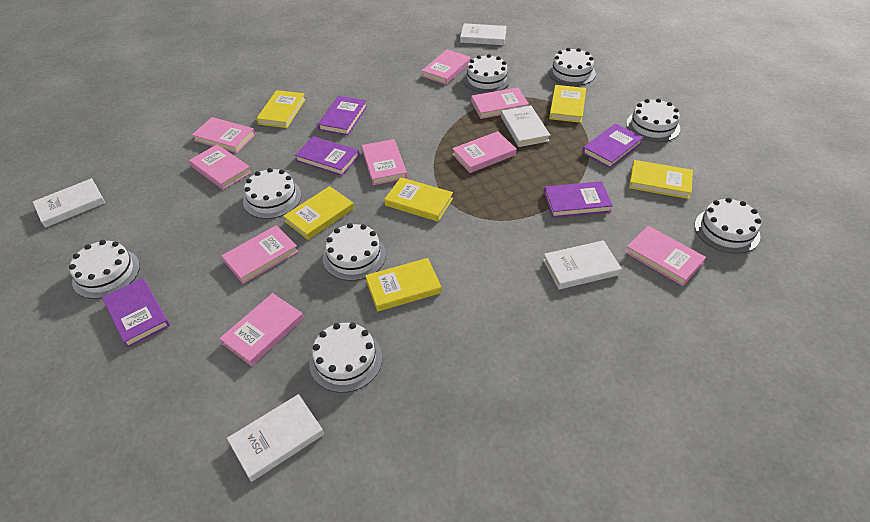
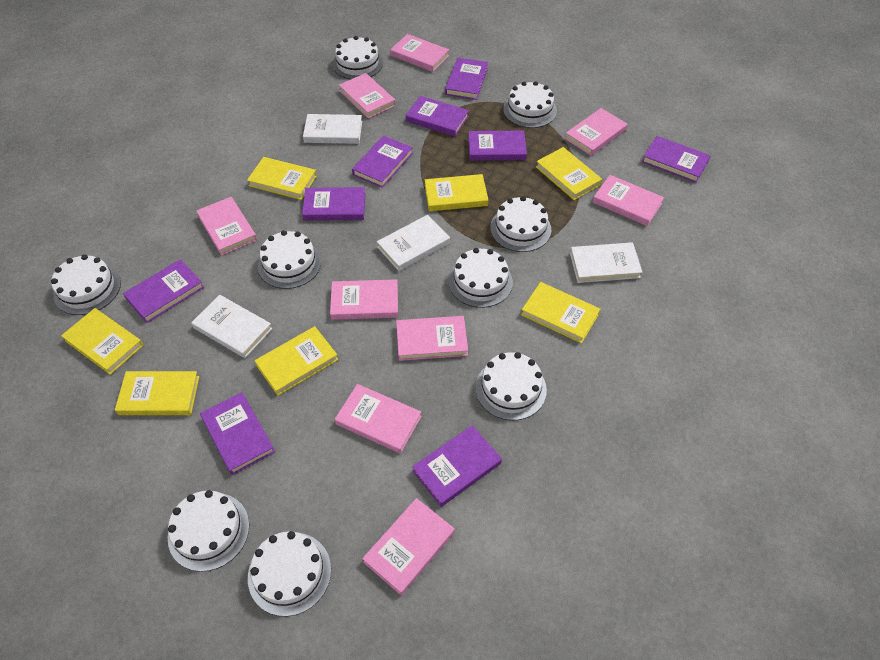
purple book: [102,278,170,348] [295,136,360,176] [318,96,367,135] [544,181,613,218] [582,123,643,168] = 5 -> [123,259,204,323] [200,392,275,475] [302,187,365,221] [352,136,413,188] [406,96,469,137] [412,425,502,507] [445,58,488,100] [468,130,527,161] [642,136,711,183] = 9
white book: [33,178,105,228] [227,394,324,482] [460,23,507,45] [501,105,550,147] [543,240,622,289] = 5 -> [191,295,272,358] [303,114,362,144] [377,215,450,271] [570,242,643,283] = 4
white cake: [69,240,140,299] [243,168,301,219] [309,322,382,393] [323,223,386,281] [463,54,511,93] [548,48,596,86] [626,98,680,142] [695,198,761,254] = 8 -> [51,254,121,315] [168,490,249,572] [248,531,331,616] [258,230,321,289] [333,36,383,79] [448,248,513,308] [475,352,547,420] [490,196,551,252] [503,81,557,128] = 9
yellow book: [256,90,306,128] [283,186,354,240] [365,258,442,312] [384,177,453,222] [549,85,586,123] [629,160,693,199] = 6 -> [61,308,143,375] [115,371,199,415] [247,157,317,200] [255,326,338,396] [425,174,488,211] [521,282,600,343] [536,147,602,200] = 7

